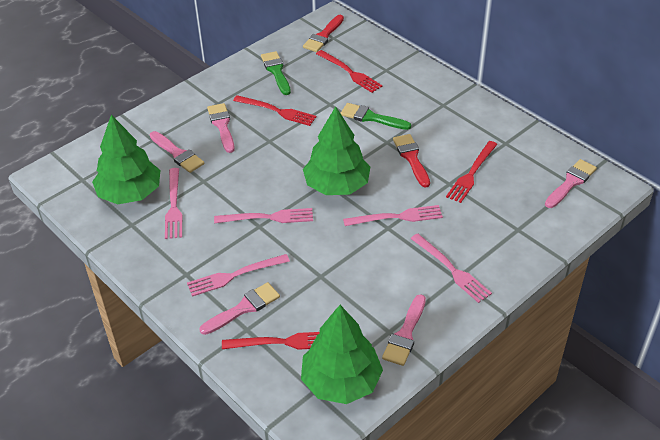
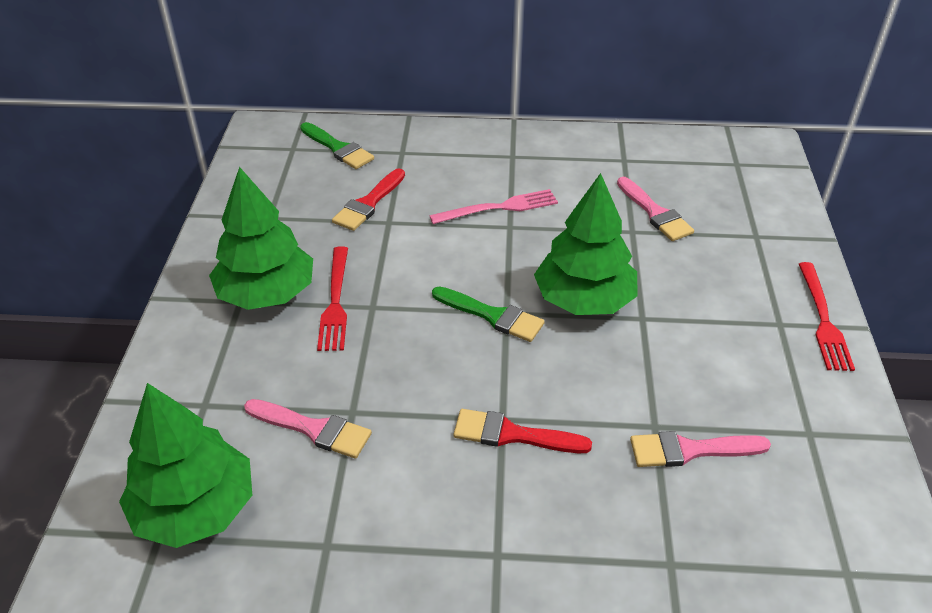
pink brush: [150,131,204,173] [199,282,280,335] [207,103,235,153] [382,294,426,366] [545,159,597,208] = 5 -> [244,399,372,459] [617,177,694,241] [630,431,771,467] = 3
pink fork: [165,168,182,239] [187,254,290,297] [214,208,313,223] [343,205,443,226] [411,234,492,303] = 5 -> [429,189,558,224] = 1
red fork: [222,332,319,350] [233,95,317,126] [316,50,382,93] [446,141,497,203] = 4 -> [317,246,348,351] [799,262,855,371] = 2

